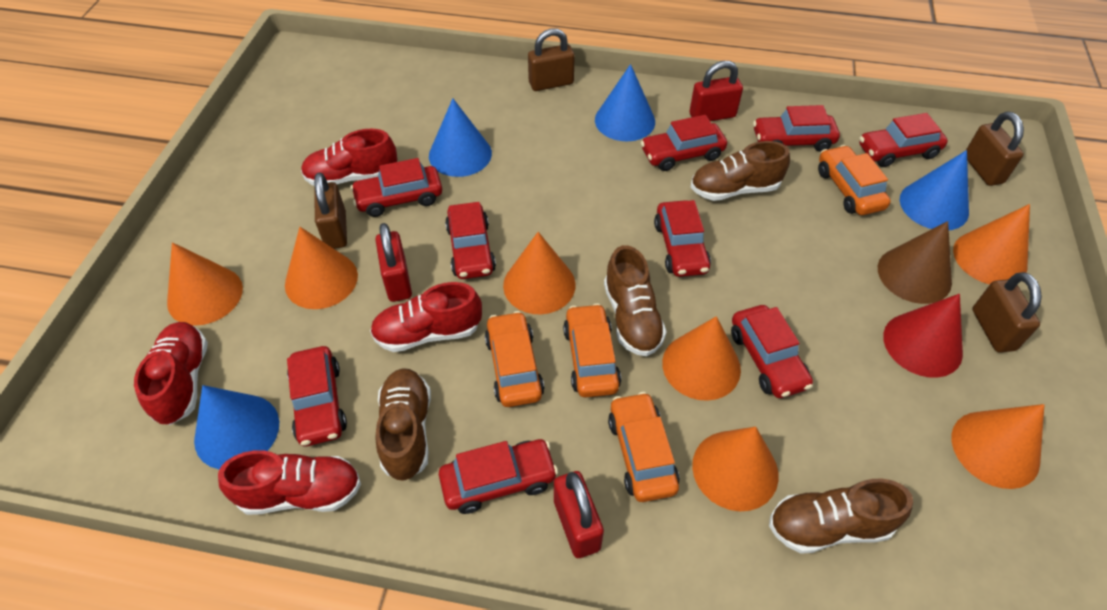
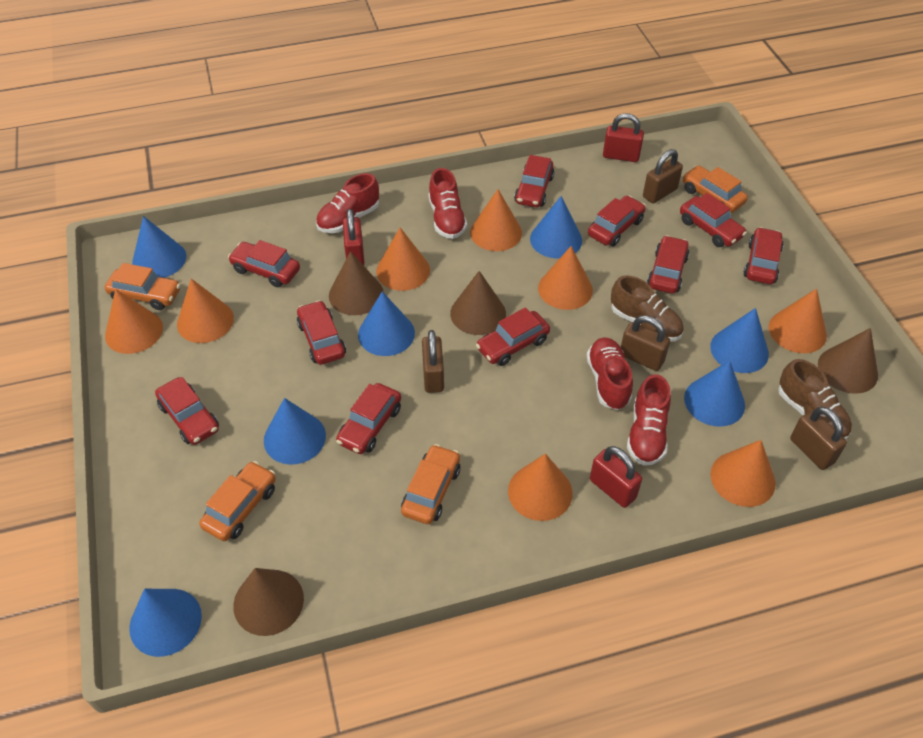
blue cone: [194,385,279,470] [429,98,492,177] [595,64,655,141] [900,150,969,230] = 4 -> [129,589,202,657] [132,216,186,278] [264,398,326,465] [358,291,415,356] [530,196,582,259] [684,360,745,427] [710,308,769,373] = 7
brown cone: [878,221,952,304] = 1 -> [233,568,304,636] [329,251,383,315] [450,271,506,335] [818,328,878,394] = 4
brown shoe: [375,368,431,481] [604,245,667,356] [691,141,790,201] [769,479,913,554] = 4 -> [611,275,684,342] [778,359,852,439] = 2
orange cone: [167,242,243,326] [285,227,358,309] [503,232,575,314] [662,316,741,401] [692,427,779,511] [951,404,1044,489] [953,204,1030,284] = 7 -> [105,289,163,354] [177,279,234,343] [376,228,430,291] [470,189,522,251] [508,454,573,521] [538,246,593,310] [710,440,775,507] [769,289,827,353] = 8
red car: [287,346,347,446] [351,158,442,217] [439,439,558,514] [445,202,496,279] [641,115,727,171] [654,200,711,277] [731,305,813,398] [753,105,840,152] [859,113,948,167] = 9 -> [155,377,219,445] [228,240,300,287] [297,300,346,365] [336,383,401,454] [476,307,550,366] [514,155,554,207] [588,196,646,246] [647,235,690,293] [680,193,747,247] [743,227,784,284] = 10
red cone: [883,294,963,378] = 1 -> none = 0

